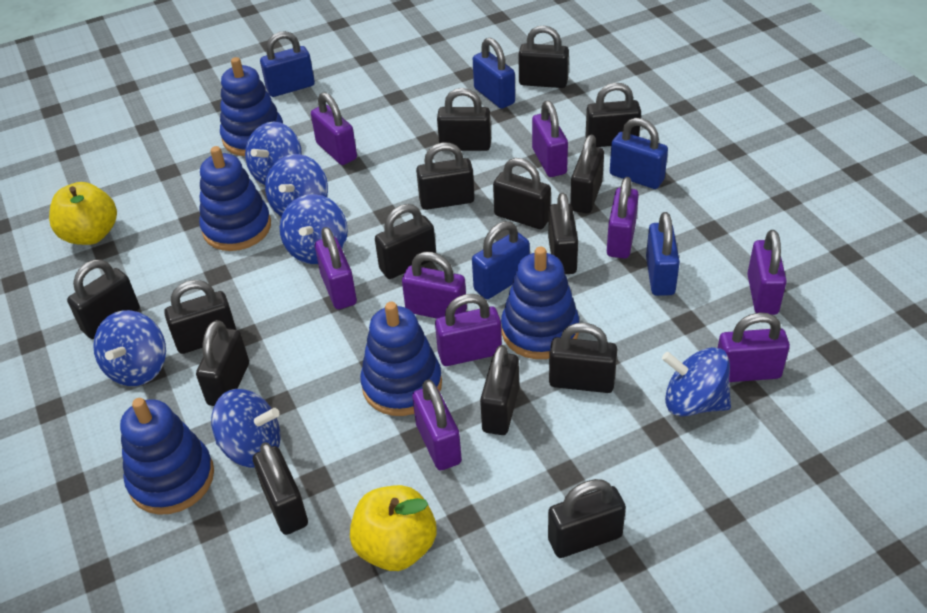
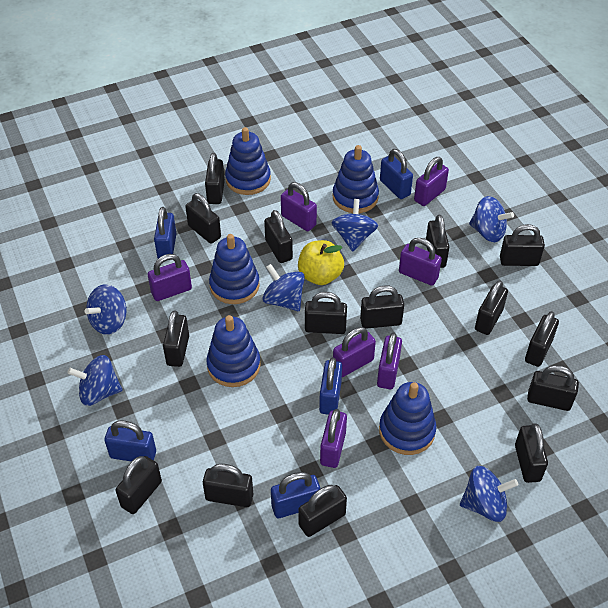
purple padlock: [311,92,357,165] [315,227,357,309] [402,252,467,319] [412,379,462,470] [435,294,502,366] [532,101,568,177] [607,177,639,259] [718,313,790,382] [747,230,787,315] = 9 -> [148,254,192,301] [281,182,317,231] [320,409,347,468] [333,327,376,377] [377,333,402,389] [399,238,442,286] [414,157,449,206] = 7
yellow apple: [49,182,117,245] [350,485,436,571] = 2 -> [298,240,344,285] = 1

